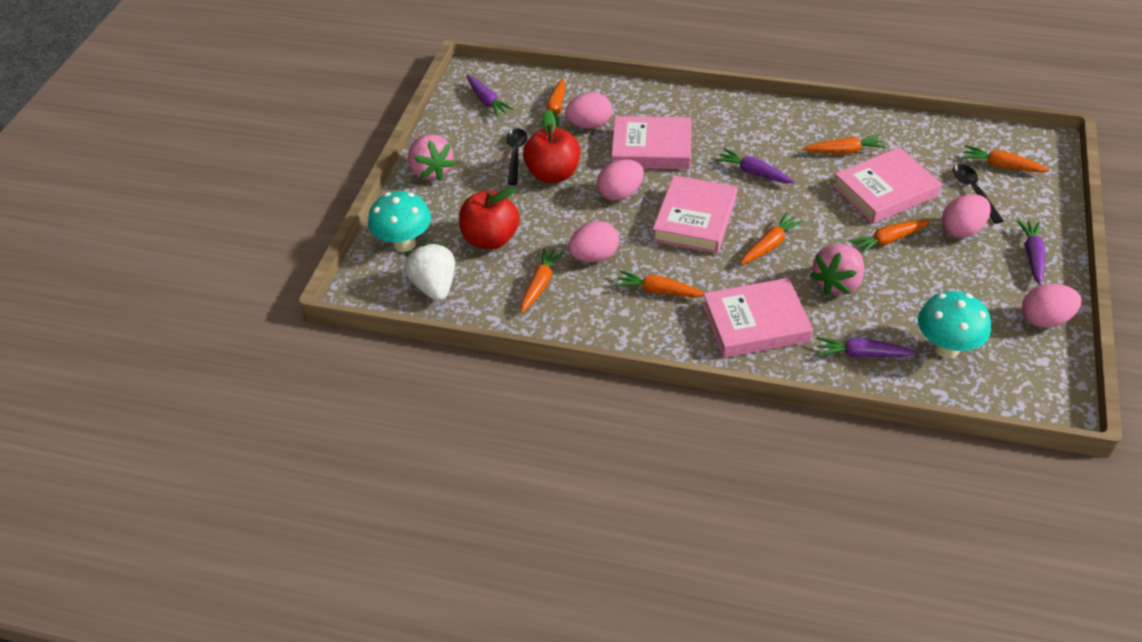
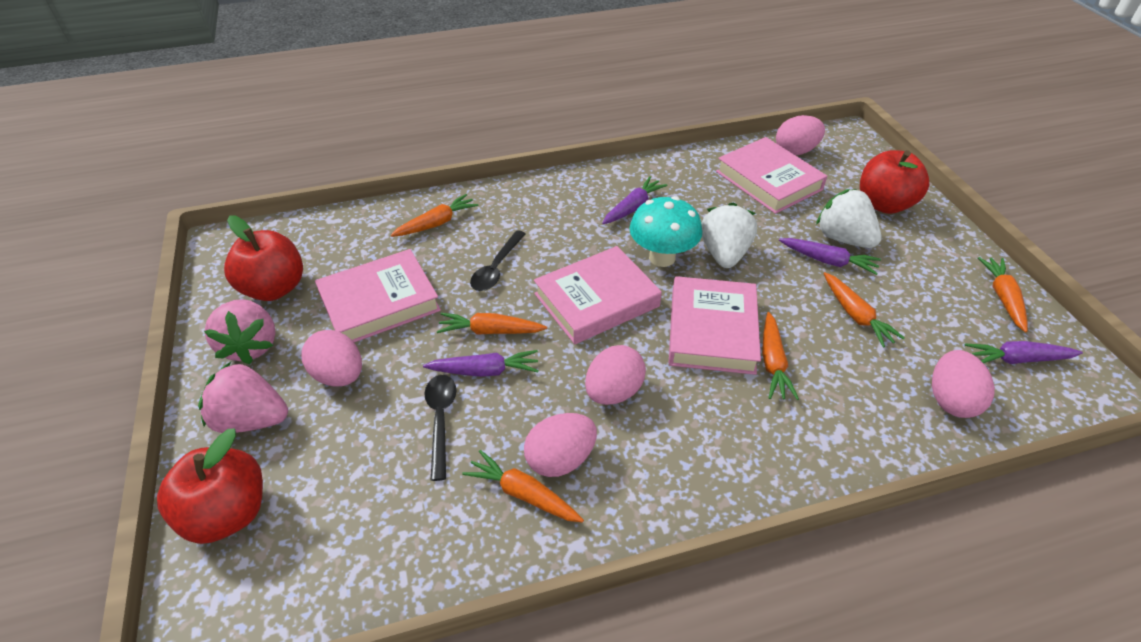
orange carrot: [521,247,564,313] [540,79,566,127] [615,270,704,298] [741,212,804,264] [803,135,886,154] [848,220,930,255] [962,145,1050,173] = 7 -> [391,194,478,237] [437,313,547,335] [462,450,584,523] [762,312,799,400] [823,272,905,347] [978,257,1027,332] = 6
red apple: [459,187,520,249] [523,109,580,183] = 2 -> [157,429,263,544] [224,215,303,301] [860,150,929,214] = 3
turquoise mushroom: [368,191,431,252] [918,291,991,358] = 2 -> [630,196,702,267] = 1
white strawberry: [405,243,455,301] = 1 -> [701,202,757,268] [816,189,882,248] = 2

